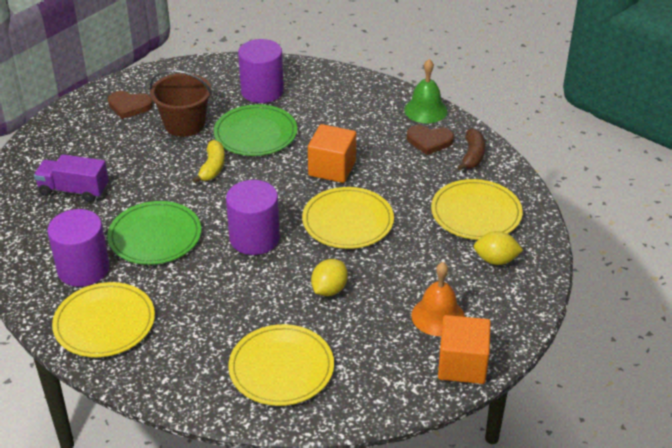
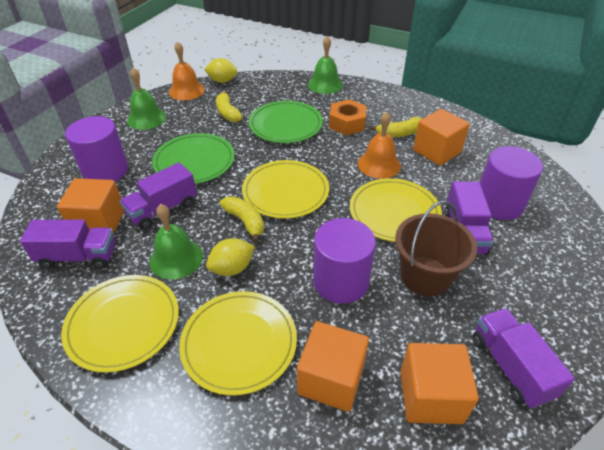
brown banana: [458,128,485,170] = 1 -> none = 0
brown heart: [108,91,153,119] [407,125,454,155] = 2 -> none = 0
green bell: [404,59,447,123] = 1 -> [127,68,166,130] [150,204,203,279] [308,36,343,94] = 3
orange bell: [411,262,465,336] = 1 -> [169,41,205,100] [358,112,401,179] = 2
orange cube: [308,124,356,183] [438,315,491,384] = 2 -> [57,178,124,233] [297,321,369,412] [400,343,479,424] [413,109,470,166] = 4
orange nut: none = 0 -> [329,99,366,135] = 1
purple truck: [34,154,109,202] = 1 -> [20,220,115,269] [119,162,197,230] [445,181,494,255] [473,308,575,409] = 4
yellow banana: [192,140,225,183] = 1 -> [216,90,242,122] [220,196,264,243] [370,117,422,138] = 3

